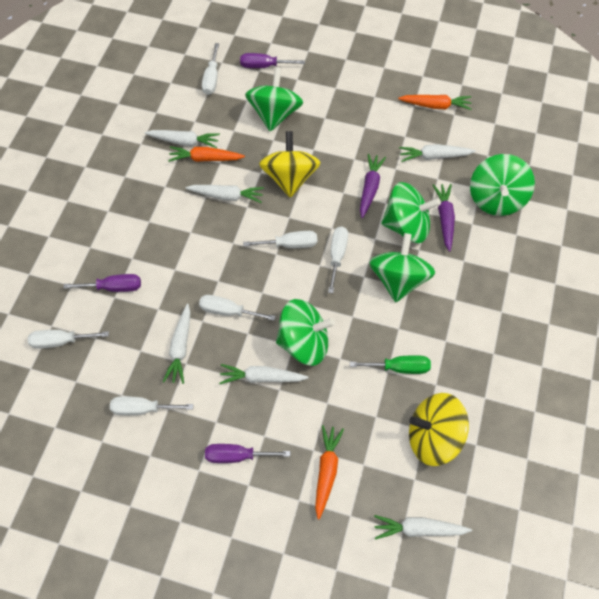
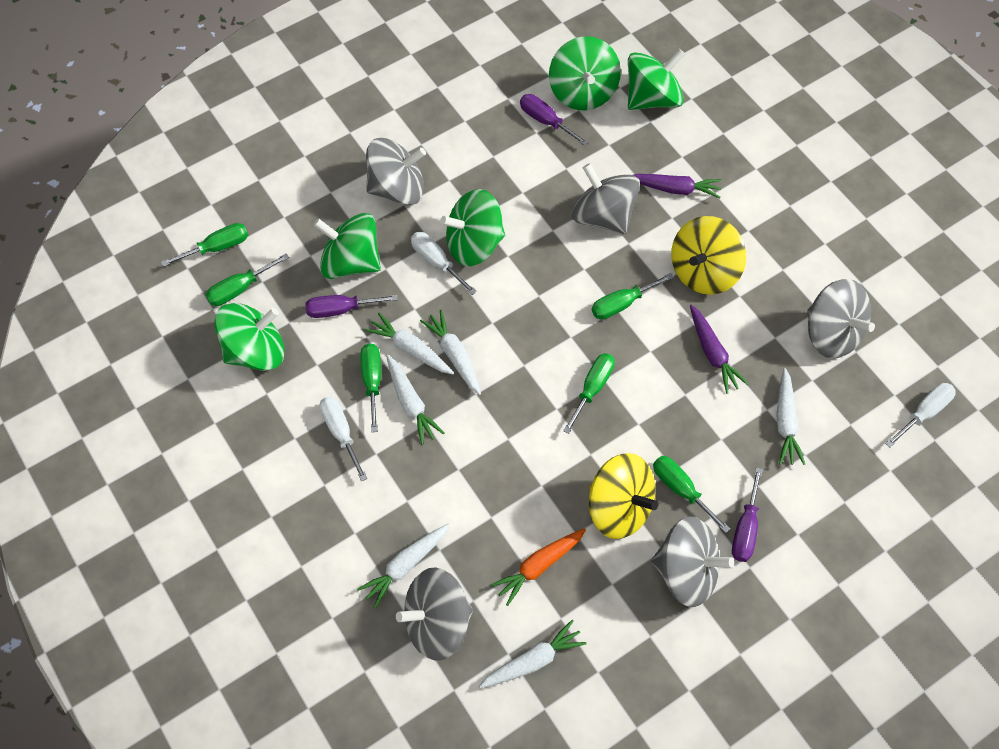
green screwdriver: [350,355,431,374] = 1 -> [161,223,248,267] [206,254,289,306] [360,344,381,432] [563,353,615,434] [592,273,674,319] [653,456,730,533] = 6
grey spinning top: none = 0 -> [366,138,426,205] [396,567,473,661] [572,163,640,234] [651,516,734,607] [807,279,875,359] = 5
orange carrot: [168,147,245,162] [315,425,344,519] [398,95,472,110] = 3 -> [491,528,586,606] = 1
white screwdriver: [28,330,109,349] [110,396,194,415] [199,295,276,321] [202,43,219,95] [243,231,317,248] [328,227,348,293] = 6 -> [319,396,367,481] [411,232,477,295] [885,383,956,448] = 3

